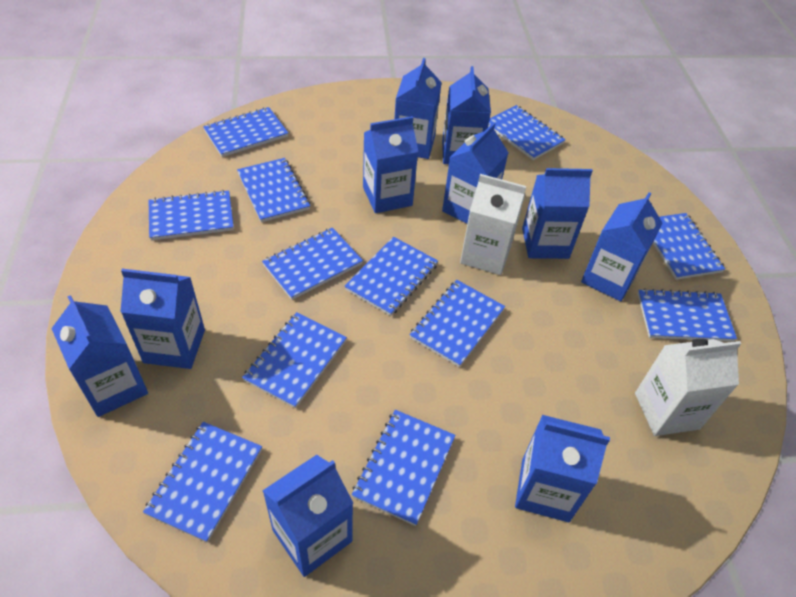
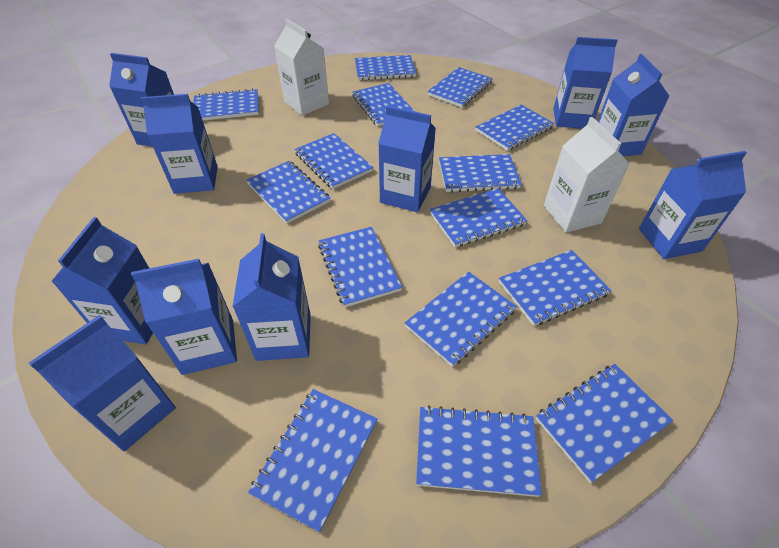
blue notebook: [143,422,262,542] [149,190,234,241] [203,107,288,157] [237,158,310,222] [242,312,347,408] [262,228,363,300] [344,237,438,316] [352,410,456,526] [409,280,505,367] [488,105,566,160] [638,289,737,342] [653,213,725,280] = 12 -> [193,89,259,121] [246,161,330,224] [248,389,378,533] [294,133,373,189] [318,227,402,307] [352,83,415,127] [355,55,416,80] [405,271,517,367] [416,406,542,497] [427,67,493,108] [430,188,527,247] [439,154,522,192] [476,105,554,151] [499,250,611,326] [536,364,673,483] = 15

